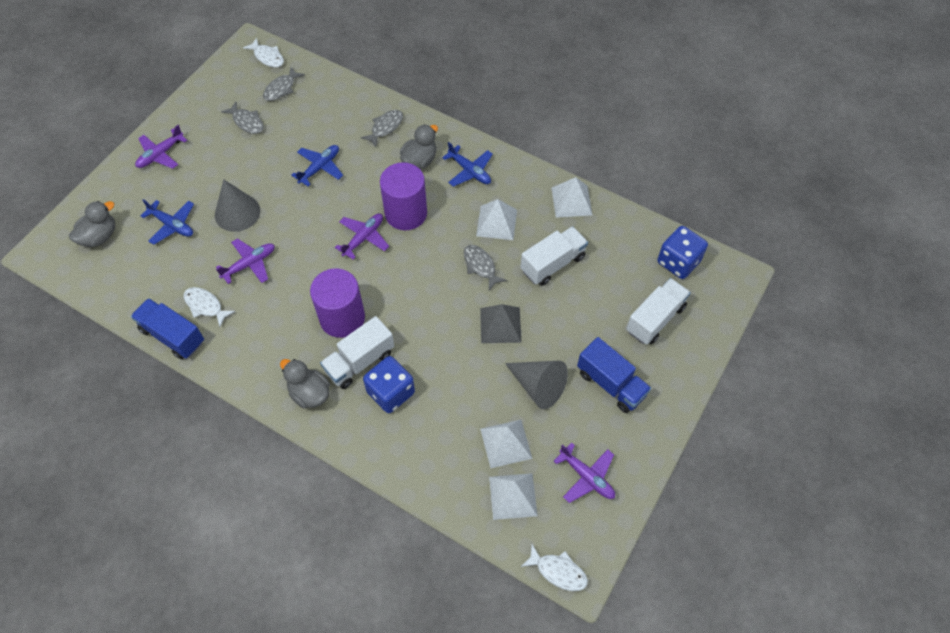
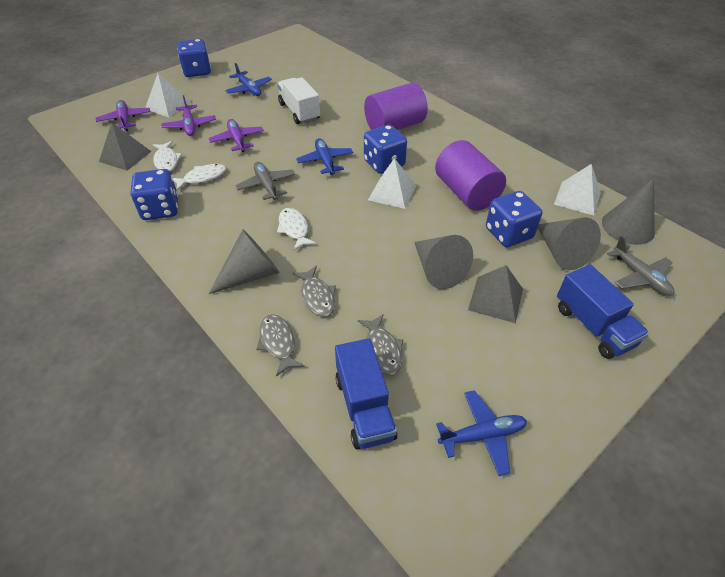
blue dice: [363,356,415,413] [657,226,708,279] = 2 -> [130,169,178,220] [177,39,211,77] [364,125,407,174] [486,191,542,247] = 4
grey cone: [215,179,260,232] [505,361,568,409] = 2 -> [209,229,280,294] [414,235,473,289] [538,217,601,270] [602,178,655,245] = 4
grey duck: [69,201,115,247] [280,359,330,409] [400,124,438,169] = 3 -> none = 0
grey fish: [221,101,264,134] [263,67,305,101] [361,110,403,147] [464,245,507,290] = 4 -> [256,314,305,377] [293,266,336,317] [357,314,403,375] = 3
grey plane: none = 0 -> [235,162,295,200] [607,236,674,296] = 2
grey pyramid: [480,304,522,343] = 1 -> [99,122,151,171] [468,265,523,323] = 2
purple plane: [135,125,188,169] [216,238,275,284] [335,213,389,260] [554,442,615,503] = 4 -> [96,100,151,131] [161,95,216,136] [208,119,264,152] = 3
white pyramid: [476,199,517,240] [480,420,532,468] [489,473,538,520] [552,177,592,218] = 4 -> [145,73,191,117] [368,158,416,209] [554,164,601,216] = 3
white truck: [320,316,394,389] [520,226,588,286] [626,278,691,345] = 3 -> [277,77,320,124] = 1

